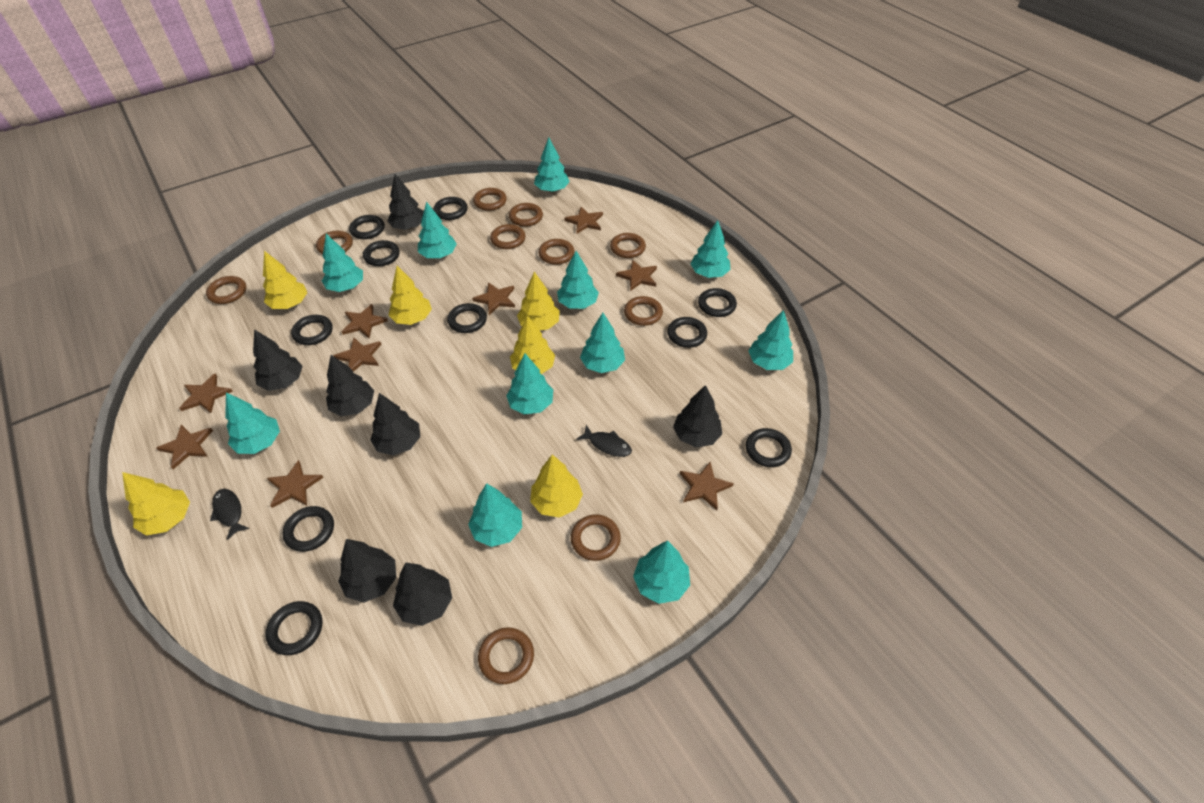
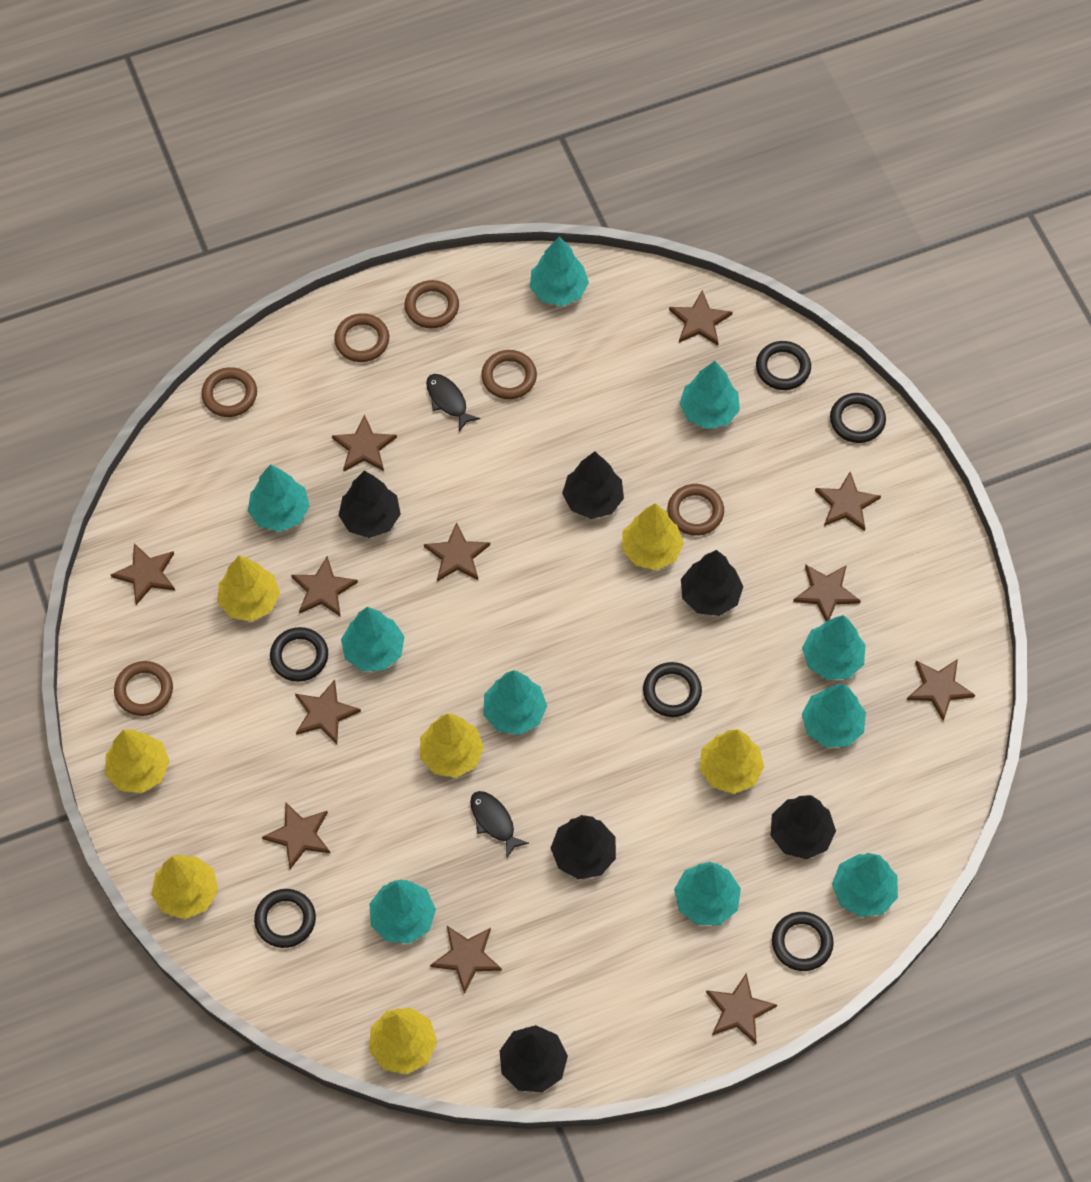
black ring: [266,601,322,655] [283,506,334,552] [291,315,332,345] [349,215,385,239] [363,240,400,266] [434,197,468,220] [447,303,487,333] [667,317,707,348] [698,288,737,317] [746,428,792,467] = 10 -> [254,889,316,948] [270,627,328,682] [643,662,702,717] [756,341,811,390] [772,912,834,971] [830,393,886,443] = 6
black tree: [253,329,303,391] [326,355,374,416] [338,539,396,602] [370,393,421,455] [387,174,424,230] [393,563,452,626] [673,385,722,447] = 7 -> [338,471,401,538] [500,1025,568,1092] [551,815,616,879] [562,452,624,519] [681,550,743,616] [771,795,836,859] = 6
brown ring: [206,276,246,304] [316,231,353,254] [473,188,507,211] [478,627,534,684] [490,224,525,249] [509,203,543,227] [539,239,574,265] [571,515,621,561] [610,233,646,258] [624,296,663,326] = 10 -> [114,661,173,716] [201,367,257,417] [334,313,389,362] [404,280,459,329] [481,350,537,399] [667,484,724,536] = 6
brown star: [156,425,213,469] [179,374,233,413] [267,460,324,508] [334,337,382,372] [342,304,388,338] [472,282,515,315] [564,207,603,234] [616,260,657,291] [680,462,734,510] = 9 -> [111,543,175,605] [262,802,330,869] [291,556,358,617] [295,680,361,744] [332,415,397,472] [424,522,490,582] [430,926,502,994] [669,290,733,345] [706,973,777,1044] [793,565,861,621] [815,472,881,531] [907,659,975,721] = 12
turquoise tree: [225,392,280,454] [322,234,363,292] [418,202,457,258] [468,483,522,547] [506,353,553,415] [534,138,570,192] [557,251,599,309] [580,313,625,373] [633,540,690,604] [690,220,731,278] [749,310,793,370] = 11 -> [248,464,310,532] [341,607,404,671] [369,879,436,944] [484,670,547,735] [530,237,589,306] [674,862,741,925] [679,361,740,429] [802,615,866,680] [802,684,866,747] [832,853,898,917] = 10
yellow tree: [122,472,190,536] [263,251,308,309] [388,266,432,325] [510,315,555,374] [517,272,560,330] [530,454,583,518] = 6 -> [105,729,170,793] [151,855,218,919] [217,555,280,622] [369,1007,437,1074] [420,714,484,778] [622,503,684,570] [699,730,764,794] = 7

